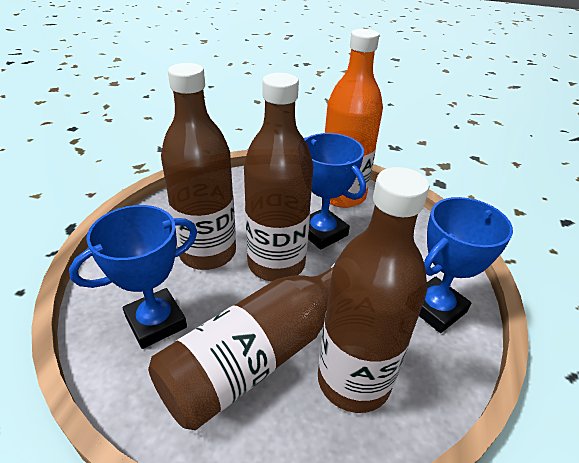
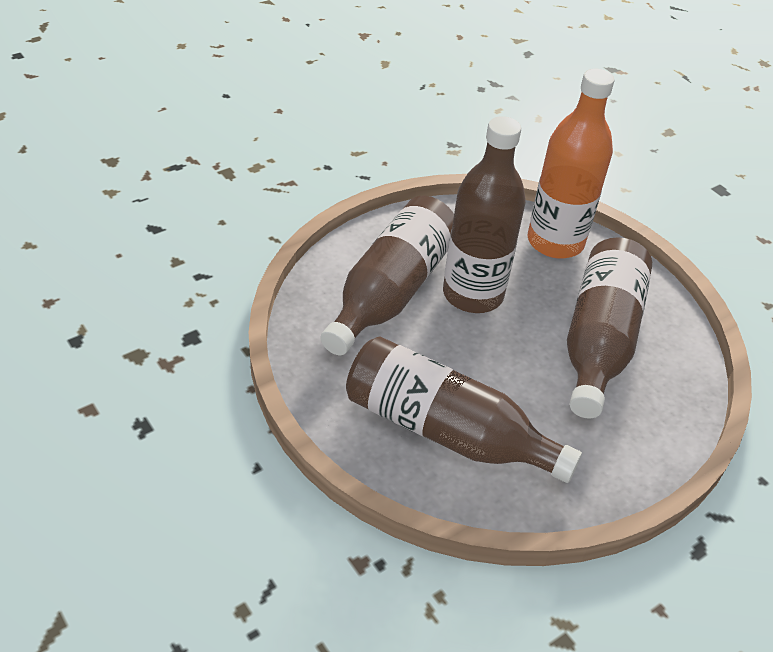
blue trophy: [69,205,197,349] [304,133,366,250] [419,197,513,333] = 3 -> none = 0

